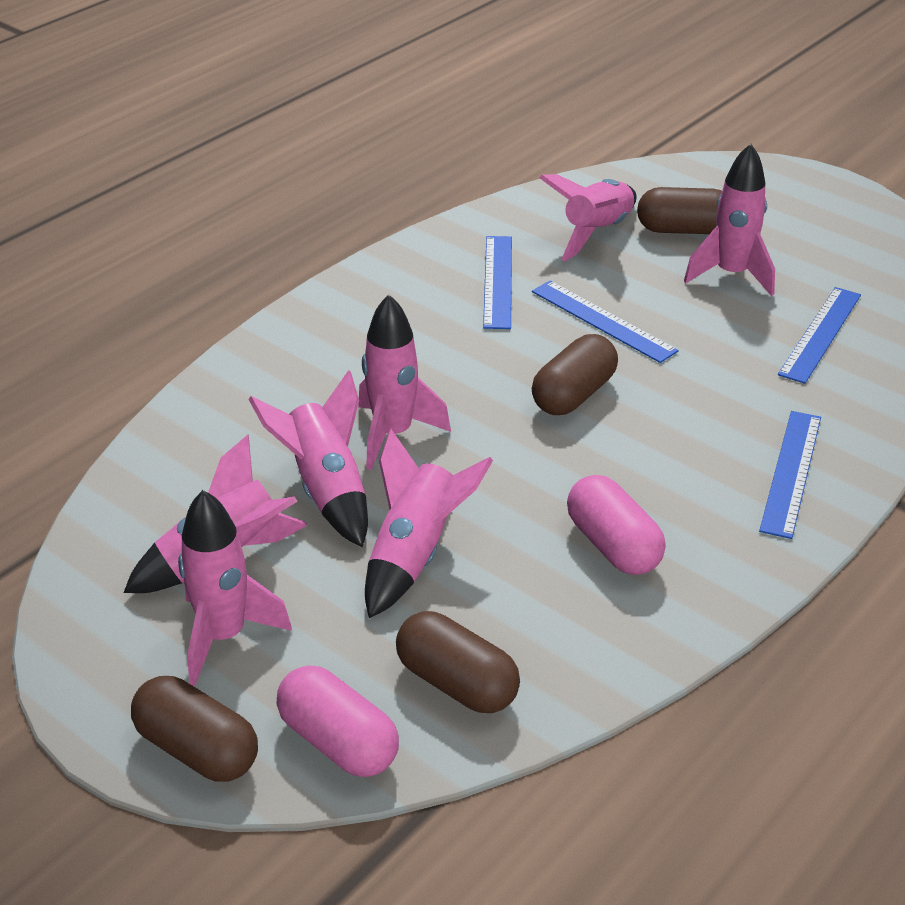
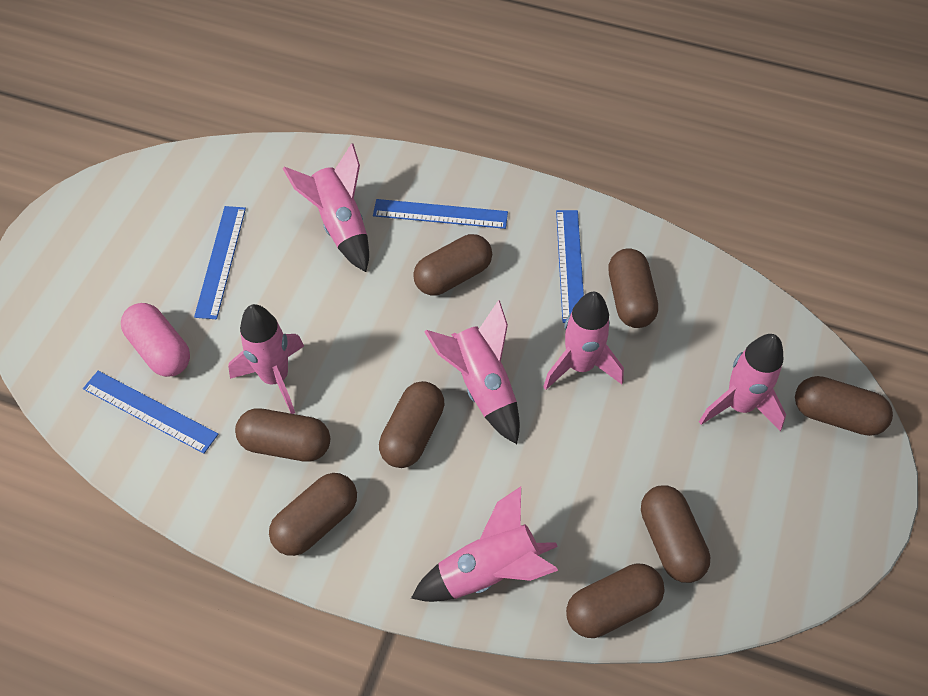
brown capsule: [131,676,258,782] [396,611,520,713] [532,334,618,415] [637,187,722,234] = 4 -> [235,408,330,462] [269,473,357,556] [379,381,444,468] [413,234,492,296] [566,564,665,638] [608,248,658,328] [641,485,710,583] [795,376,893,436] = 8
pink capsule: [276,665,399,777] [567,475,666,575] = 2 -> [121,303,190,377] = 1
pink rocket: [124,435,307,593] [178,490,292,686] [248,370,368,547] [358,294,451,470] [365,429,493,618] [539,174,637,261] [684,144,775,296] = 7 -> [228,304,304,414] [282,143,369,272] [411,486,558,602] [424,300,520,444] [543,292,624,390] [699,334,786,431] = 6

